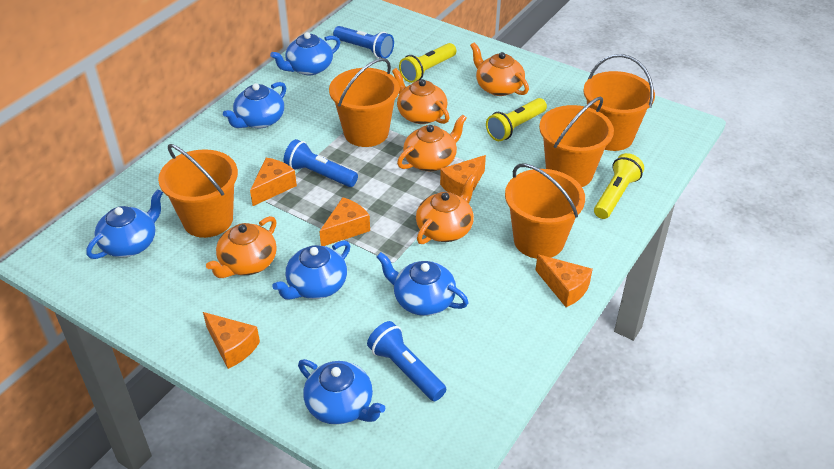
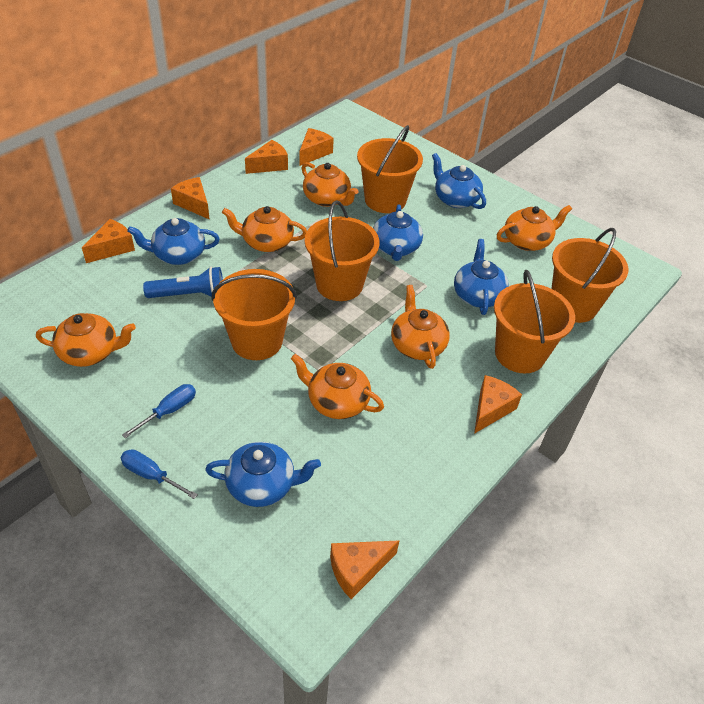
blue flashlight: [284,139,358,187] [333,26,394,59] [367,321,446,401] = 3 -> [143,267,223,298] = 1
blue screwdriver: none = 0 -> [121,449,198,499] [122,384,196,438] = 2
blue teapot: [86,189,163,259] [223,82,286,128] [270,32,340,75] [272,241,350,300] [298,359,386,425] [377,252,469,316] = 6 -> [127,218,220,265] [205,442,321,507] [373,204,423,261] [432,153,486,209] [454,239,509,315] = 5
orange cheese: [203,312,260,369] [250,158,297,206] [319,197,370,246] [440,155,486,196] [536,254,593,307] = 5 -> [82,219,135,263] [171,177,210,220] [245,140,288,174] [300,128,334,166] [330,540,400,599] [474,375,522,434] = 6
orange teapot: [206,216,277,278] [392,68,449,124] [397,114,467,171] [416,175,476,244] [470,42,529,96] = 5 -> [36,313,136,367] [222,206,307,252] [291,354,384,419] [302,162,358,207] [391,285,450,369] [497,205,572,251] = 6
yellow flashlight: [399,43,456,83] [486,98,547,141] [594,153,644,219] = 3 -> none = 0

